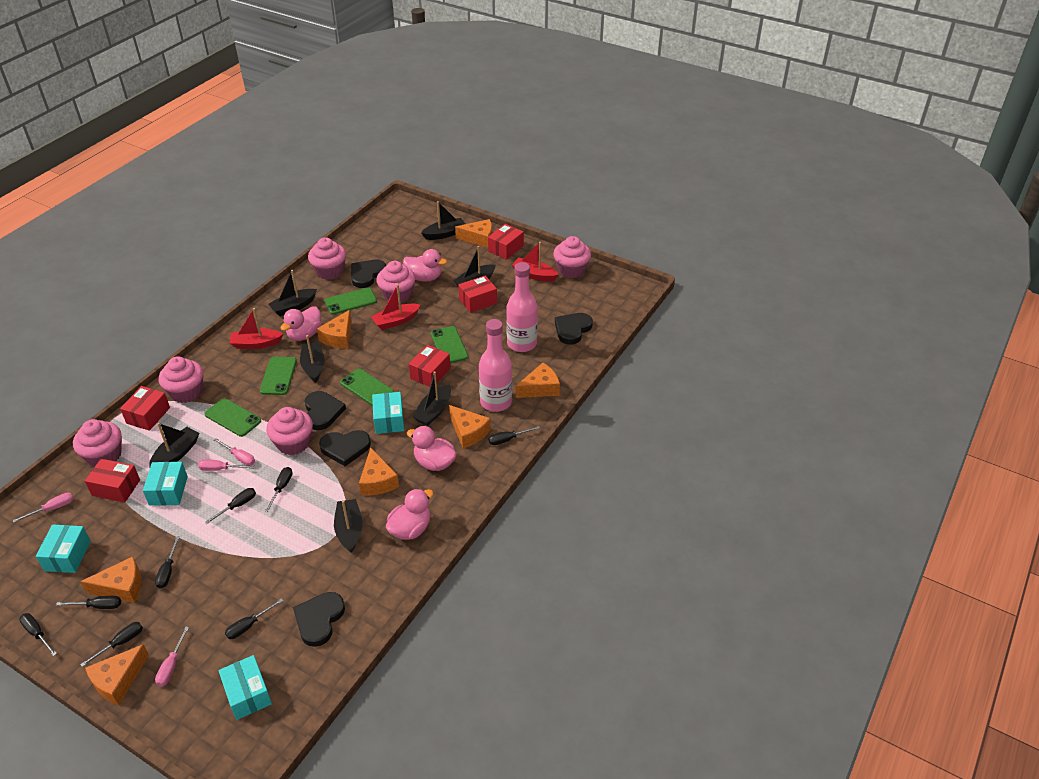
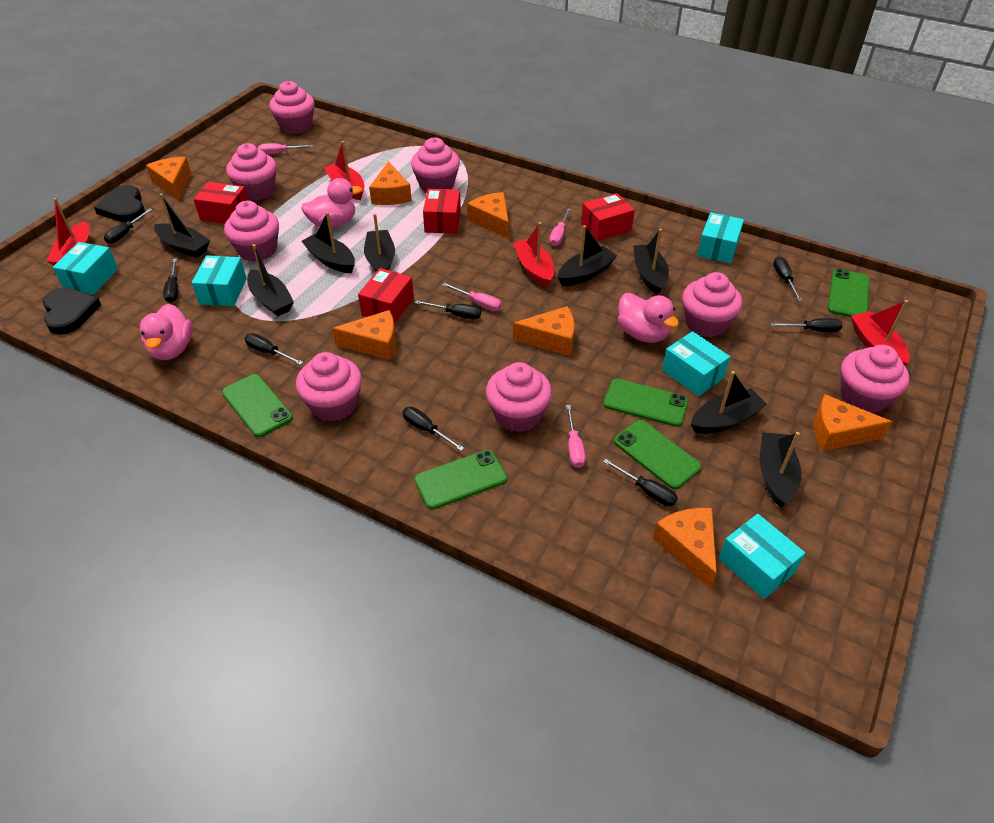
black boat: [149,423,199,467] [268,270,317,316] [300,335,324,383] [334,499,363,553] [413,372,451,426] [421,201,465,240] [453,246,496,287] = 7 -> [154,194,210,258] [247,244,294,317] [301,212,355,273] [364,214,395,272] [558,225,617,286] [633,229,669,295] [691,371,767,434] [760,432,801,507] = 8
black heart: [293,592,345,647] [305,391,346,430] [319,430,371,466] [351,260,386,288] [555,313,593,344] = 5 -> [42,287,101,335] [94,185,145,222] = 2
pink bottle: [479,319,512,412] [506,262,538,352] = 2 -> none = 0
pink cupcake: [73,419,122,467] [159,356,203,403] [266,407,313,455] [308,237,346,280] [376,261,415,304] [553,236,591,278] = 6 -> [224,201,279,262] [226,143,277,201] [269,81,315,134] [296,352,362,421] [411,138,460,192] [486,362,552,432] [682,272,742,338] [840,345,910,414] = 8
pink duck: [280,306,322,341] [386,489,434,540] [403,249,447,281] [407,426,457,471] = 4 -> [140,304,193,360] [301,178,362,228] [618,293,679,343] = 3
red boat: [229,308,283,349] [371,284,420,330] [512,242,559,282] = 3 -> [46,198,89,266] [323,141,364,200] [513,222,554,287] [851,300,910,366] = 4
red box: [85,459,140,503] [120,386,170,431] [409,345,451,387] [458,275,497,313] [488,224,524,260] = 5 -> [194,182,248,224] [358,268,414,324] [423,189,461,234] [581,193,635,241] = 4
turquoise box: [36,525,91,573] [143,462,188,506] [218,655,272,720] [372,392,404,434] = 4 -> [53,242,118,295] [192,255,247,306] [662,331,730,396] [697,212,744,264] [719,514,805,599] = 5

